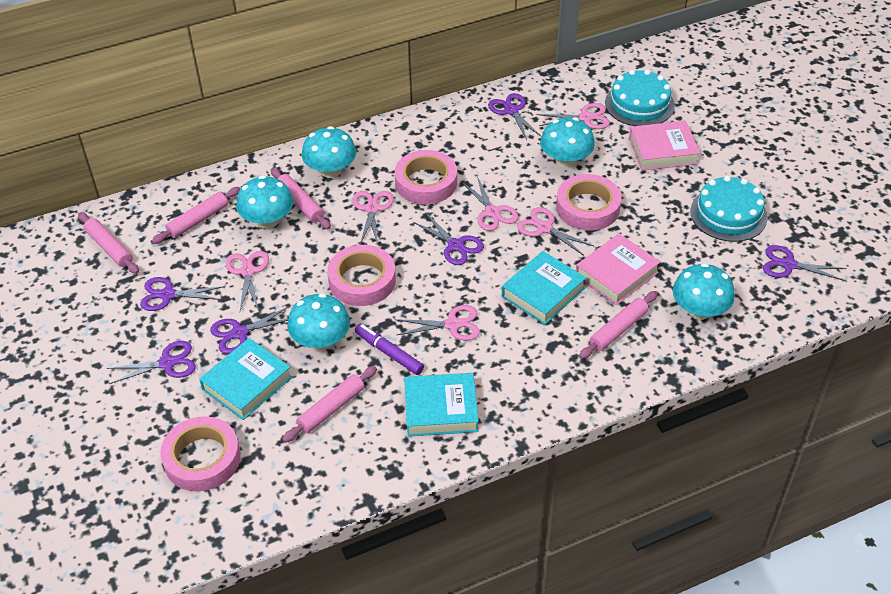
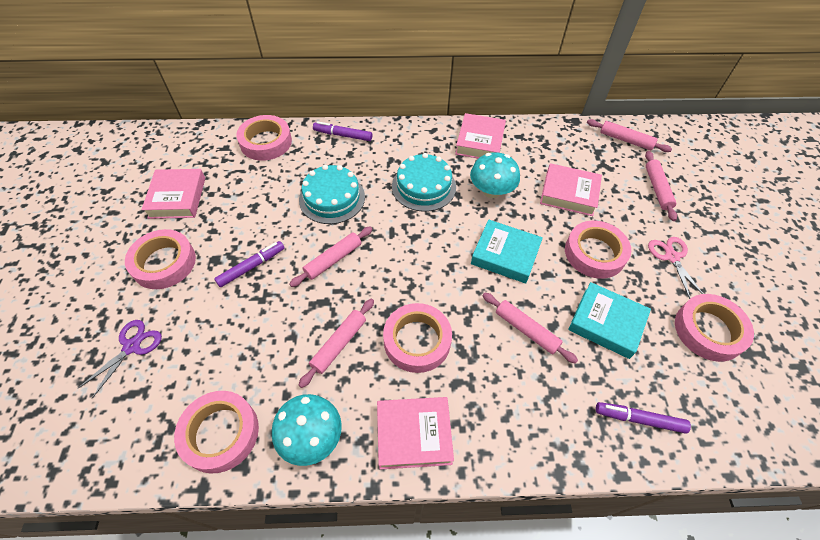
pink book: [576,234,660,306] [629,121,700,171] = 2 -> [141,169,205,219] [377,397,454,470] [455,113,506,158] [540,163,602,216] = 4
pink scissors: [226,251,269,311] [352,191,394,245] [395,305,480,341] [462,176,519,231] [517,207,594,256] [536,103,610,129] = 6 -> [648,237,703,299] = 1
pink tape: [160,416,241,492] [327,245,396,306] [395,150,457,204] [556,174,621,231] = 4 -> [125,229,196,289] [174,391,259,474] [236,115,292,161] [383,303,452,373] [565,221,631,279] [675,294,754,362] = 6
purple marker: [355,324,424,375] = 1 -> [214,241,284,287] [313,121,372,141] [596,402,691,434] = 3
purple scissors: [107,341,196,384] [140,277,225,311] [210,306,290,354] [413,213,484,265] [488,93,542,140] [763,245,846,281] = 6 -> [78,320,162,398] = 1
turquoise book: [199,338,292,420] [404,373,479,437] [502,251,586,325] = 3 -> [471,220,543,283] [568,282,651,359] = 2
turquoise mushroom: [236,175,293,229] [287,293,350,350] [302,126,356,178] [540,117,595,168] [673,263,735,320] = 5 -> [272,394,342,466] [470,152,520,198] = 2

